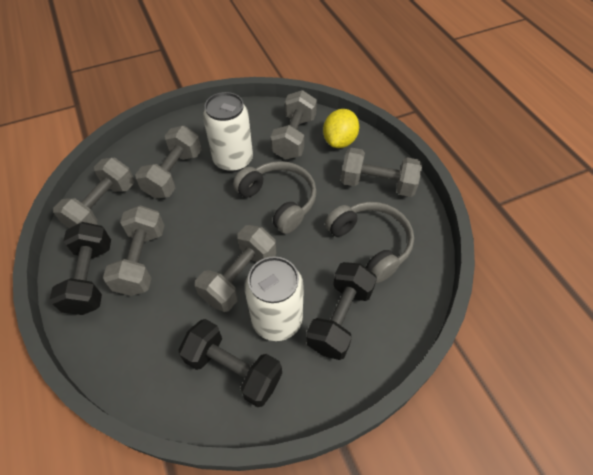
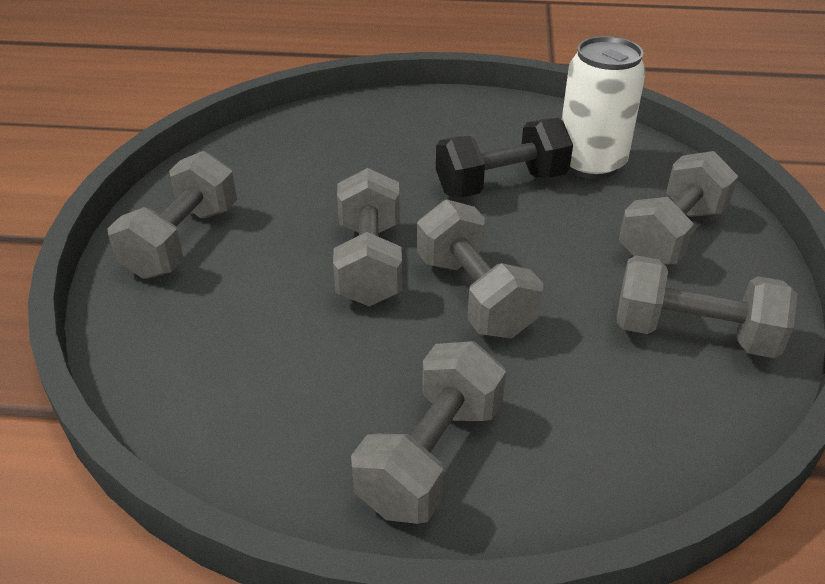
black dumbbell: [50,222,111,315] [178,319,282,407] [306,262,377,360] = 3 -> [436,118,573,198] = 1
grey headphones: [233,161,317,234] [325,202,414,283] = 2 -> none = 0
white can: [203,92,253,172] [245,257,304,341] = 2 -> [562,36,646,179] = 1
yellow lemon: [323,109,359,148] = 1 -> none = 0

